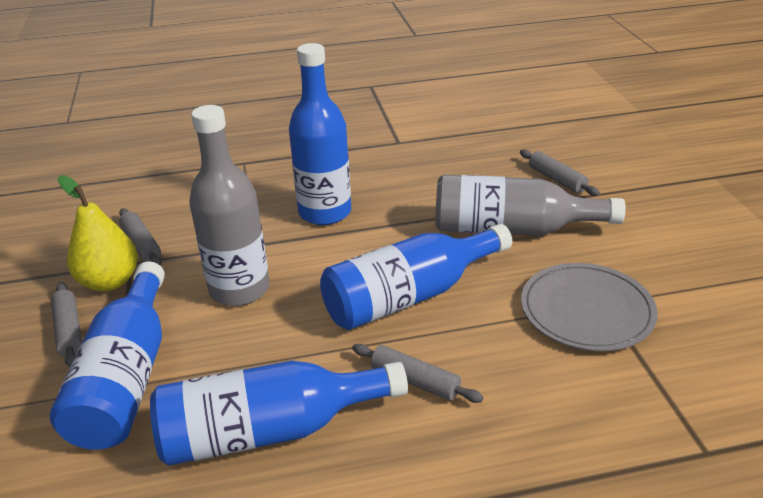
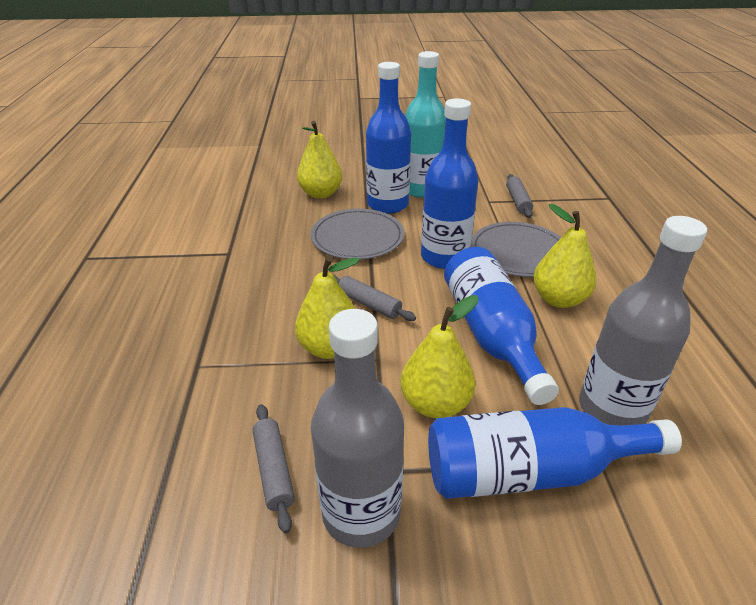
grey plate: [521,263,658,351] = 1 -> [311,209,404,260] [471,222,561,277] = 2
grey rolling pin: [51,282,82,367] [119,208,162,266] [352,344,483,403] [520,149,600,196] = 4 -> [252,404,295,534] [334,275,416,321] [506,174,533,218] = 3
turquoise bottle: none = 0 -> [405,51,446,198] = 1
yellow pear: [58,175,138,291] = 1 -> [295,257,359,359] [297,121,342,198] [400,295,478,418] [533,204,596,308] = 4

